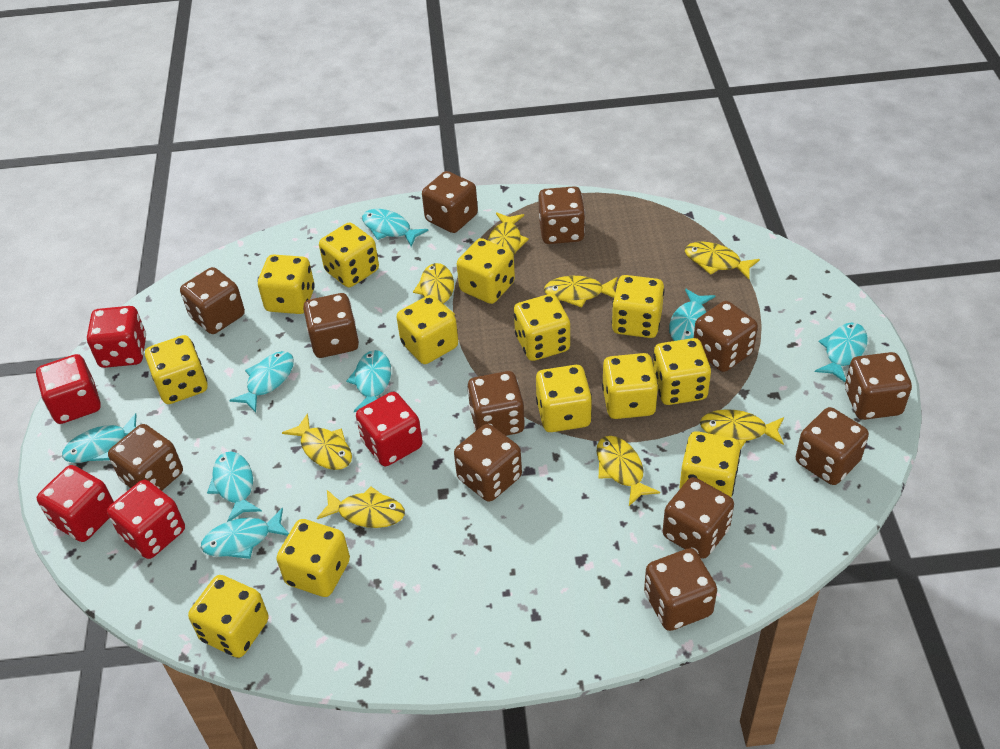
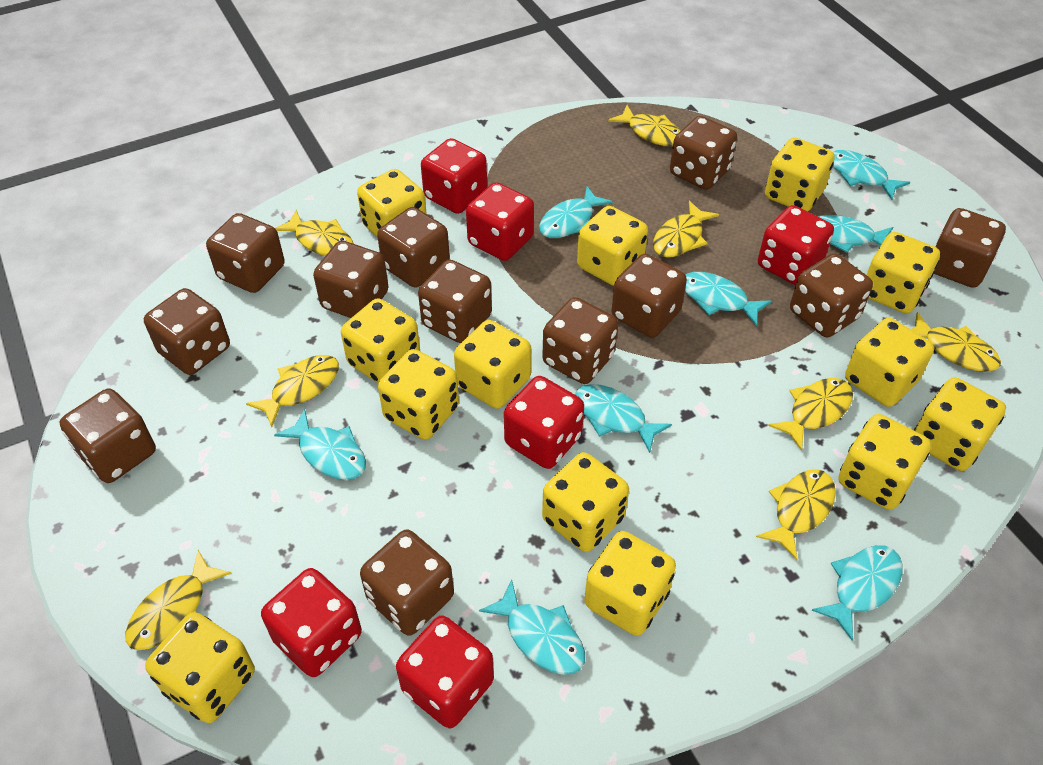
red dice: [36,354,101,424] [37,465,114,542] [87,306,146,368] [107,480,185,559] [356,392,423,466] = 5 -> [261,568,362,677] [396,616,494,728] [421,138,487,214] [466,182,534,261] [504,376,584,469] [758,205,834,285] = 6

